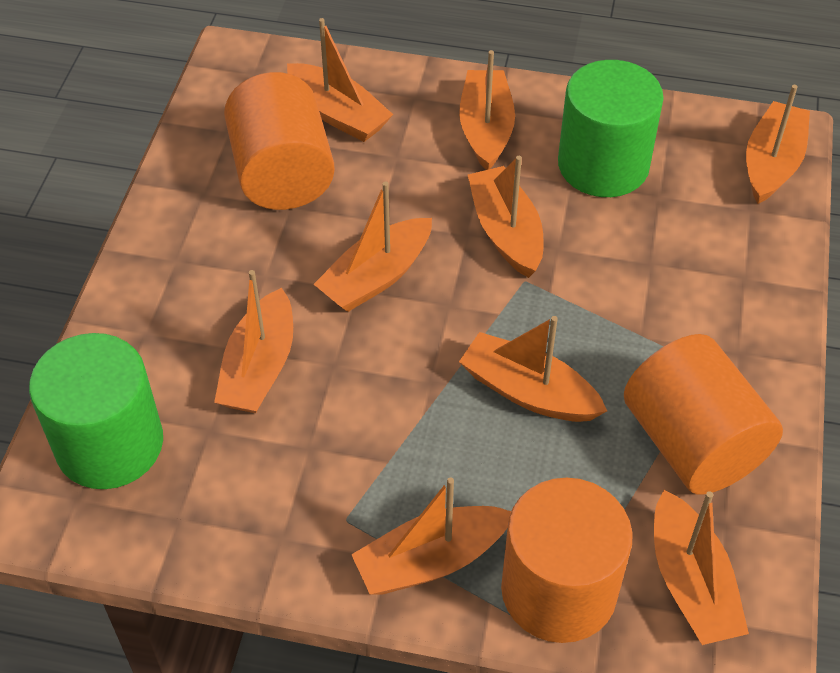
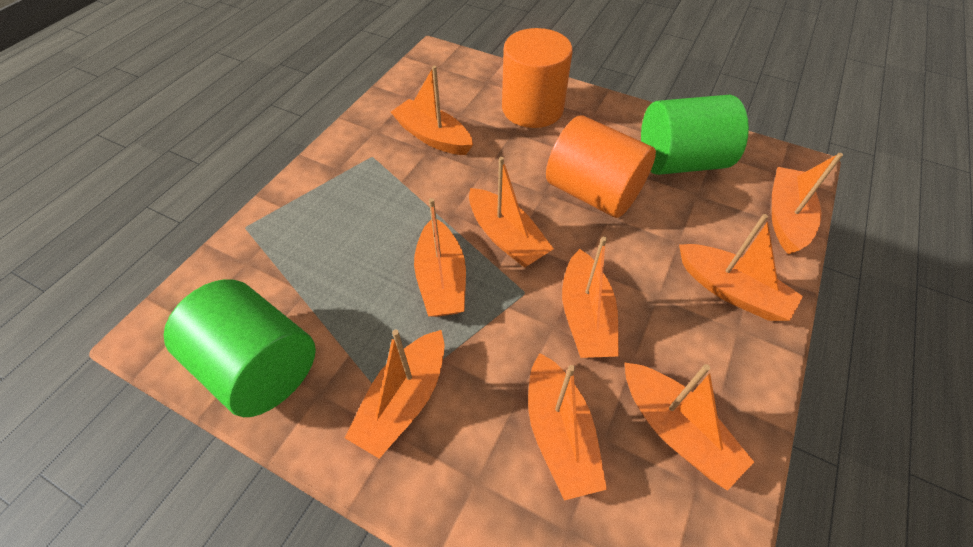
orange cylinder: [224,72,335,210] [501,478,633,643] [624,334,783,495] = 3 -> [502,28,573,128] [546,115,656,218] = 2

